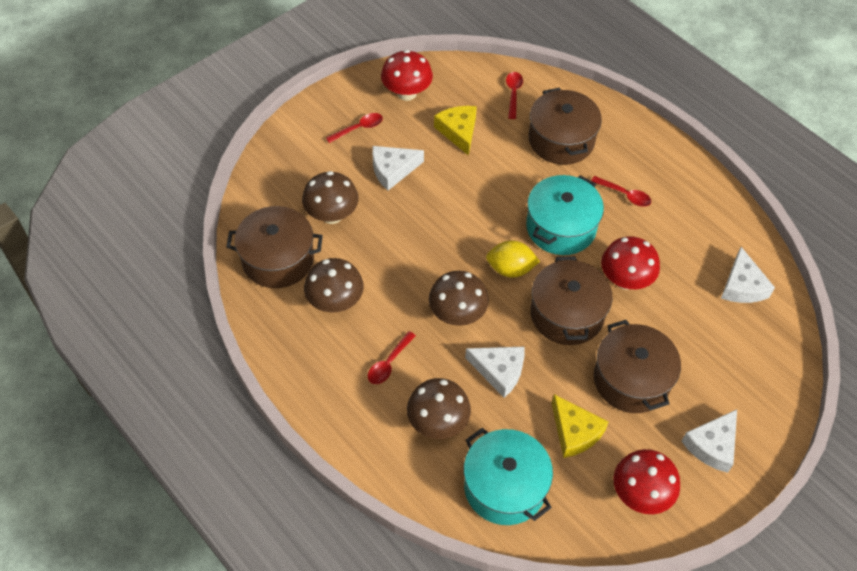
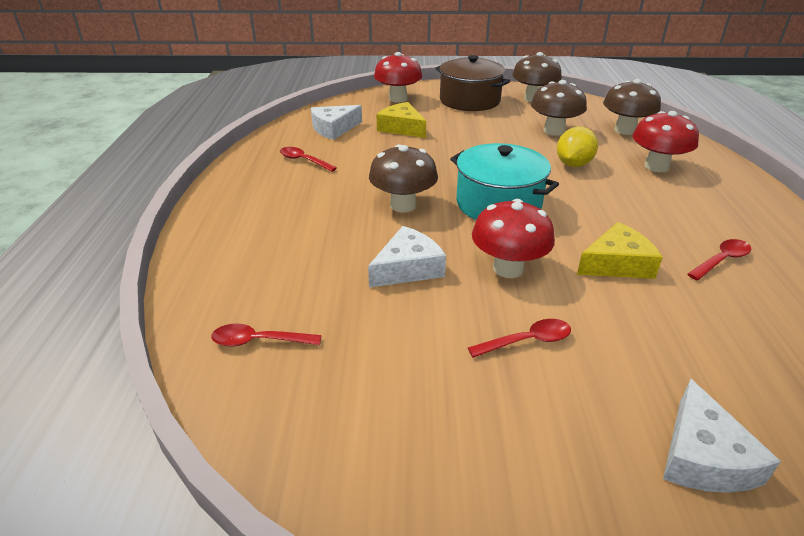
brown pot: [226,206,323,288] [529,88,602,165] [530,256,613,345] [594,320,681,413] = 4 -> [436,55,510,111] = 1
turquoise pot: [464,428,553,525] [526,175,604,255] = 2 -> [450,143,559,220] = 1
white cheese: [372,146,424,190] [465,346,525,398] [681,410,737,473] [721,247,775,303] = 4 -> [311,105,362,140] [368,226,446,287] [663,379,781,493] = 3

